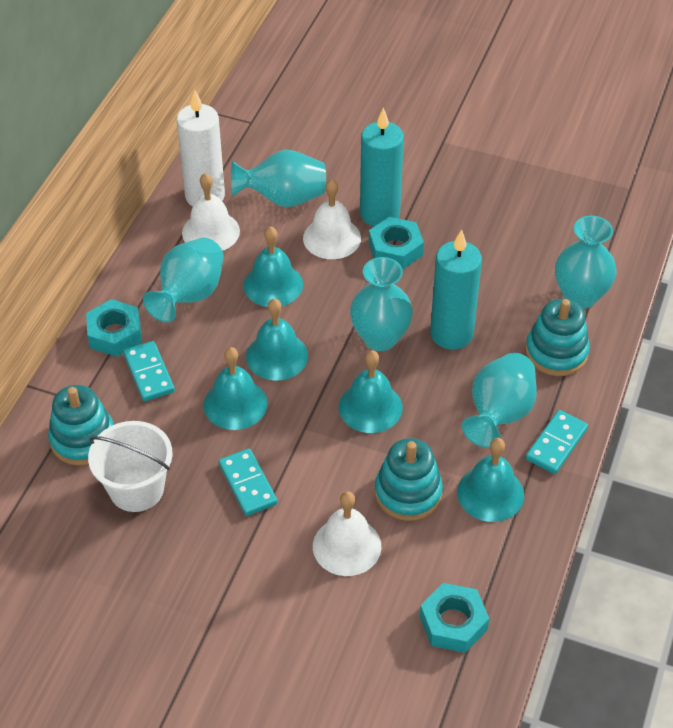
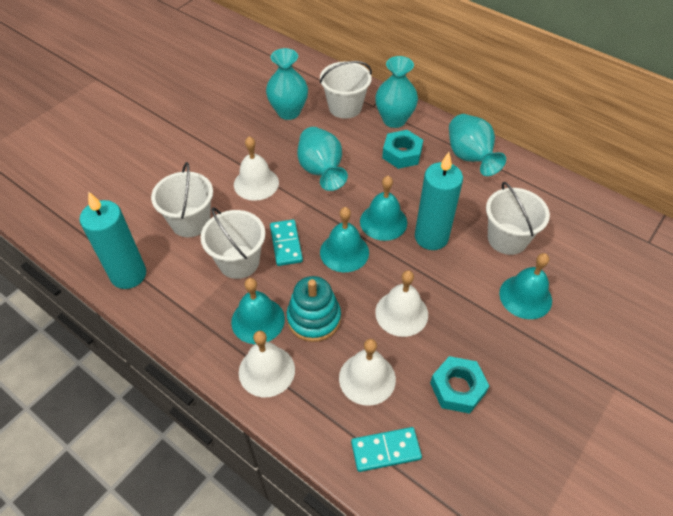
turquoise bell: [204,347,268,430] [243,226,303,307] [246,298,308,381] [339,350,403,433] [457,438,524,522] = 5 -> [231,278,285,344] [320,207,369,272] [360,176,407,241] [499,253,552,319] = 4
turquoise domino: [123,341,175,401] [219,449,278,516] [526,410,588,474] = 3 -> [270,219,303,266] [351,427,422,472] = 2
turquoise nut: [86,299,142,357] [369,217,424,269] [420,583,489,653] = 3 -> [382,130,423,169] [430,356,489,414] = 2
turquoise stacking toy: [48,385,114,466] [375,438,443,521] [525,299,590,376] = 3 -> [287,276,341,342] = 1
turquoise vase: [143,238,224,322] [231,150,326,207] [350,257,413,351] [462,353,536,448] [555,216,617,309] = 5 -> [266,48,308,120] [297,127,348,191] [375,56,418,128] [449,114,506,176] = 4
white bell: [182,173,240,251] [303,179,361,259] [313,491,381,576] = 3 -> [234,136,279,201] [239,331,295,397] [339,339,396,406] [375,270,428,337] = 4
white bucket: [88,421,173,512] = 1 -> [151,162,213,237] [200,207,265,279] [320,61,372,119] [486,182,550,255] = 4
white candle: [177,90,225,207] = 1 -> none = 0

